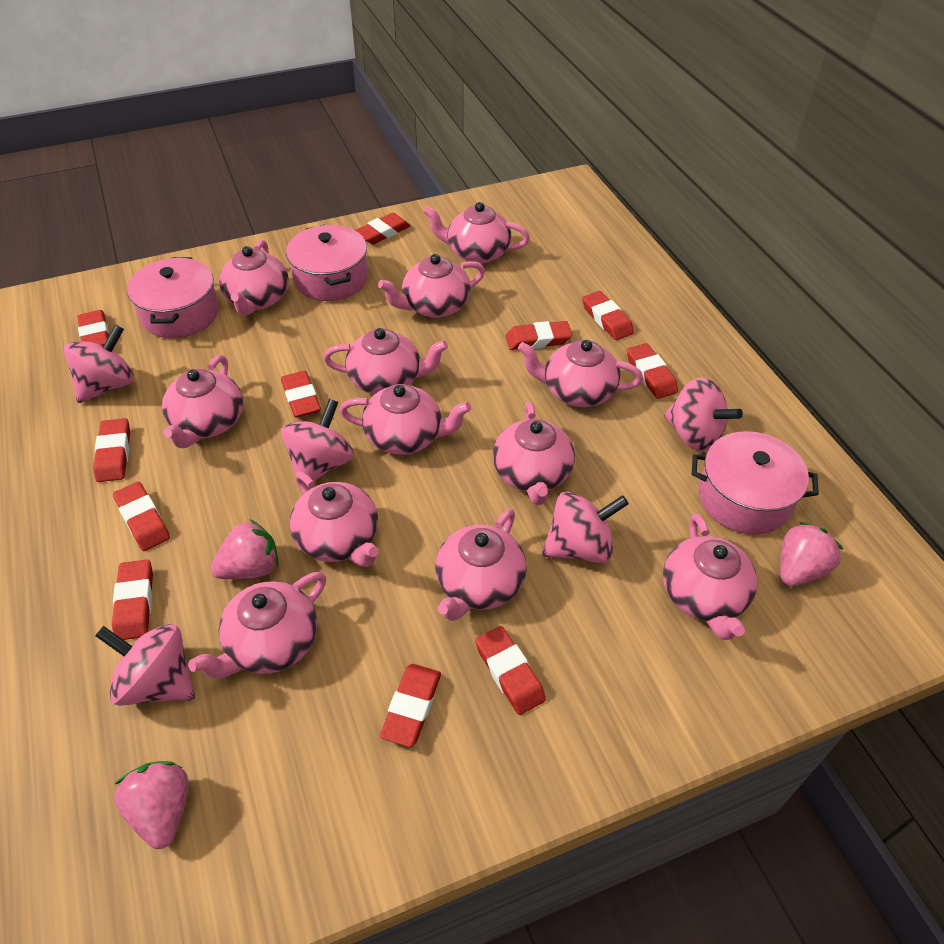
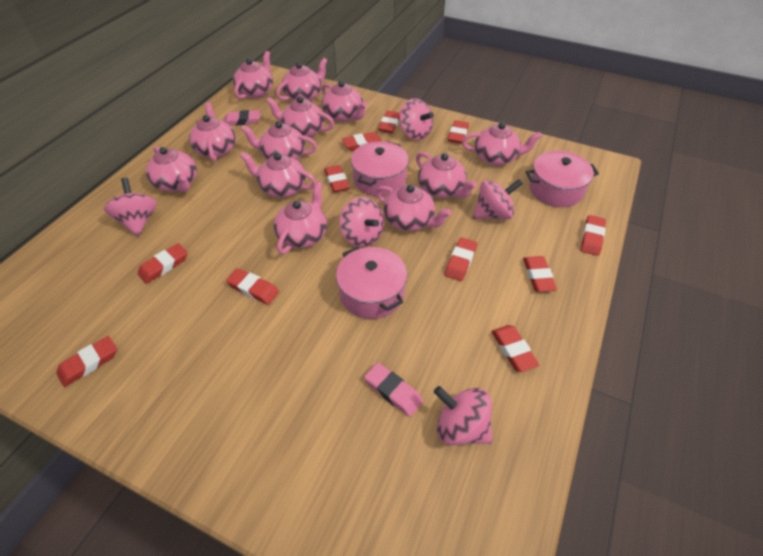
pink eraser: none = 0 -> [224,110,260,126] [364,363,423,417] = 2
pink strawberry: [114,761,189,849] [211,520,279,579] [780,522,843,586] = 3 -> none = 0

